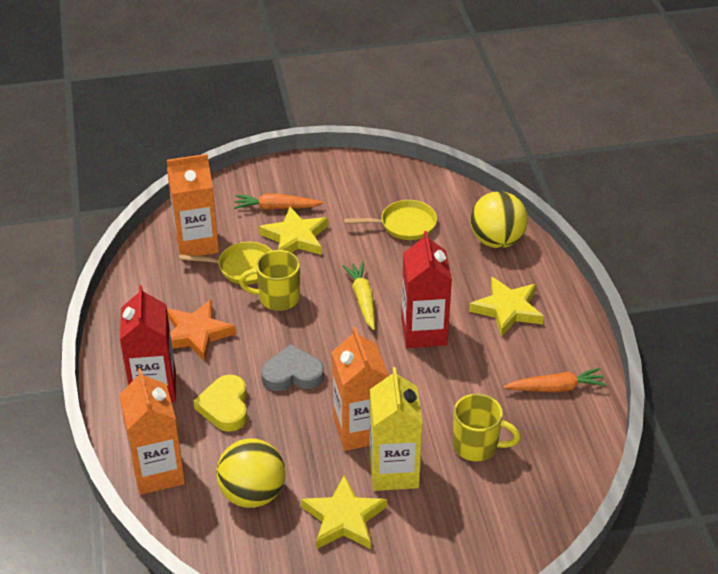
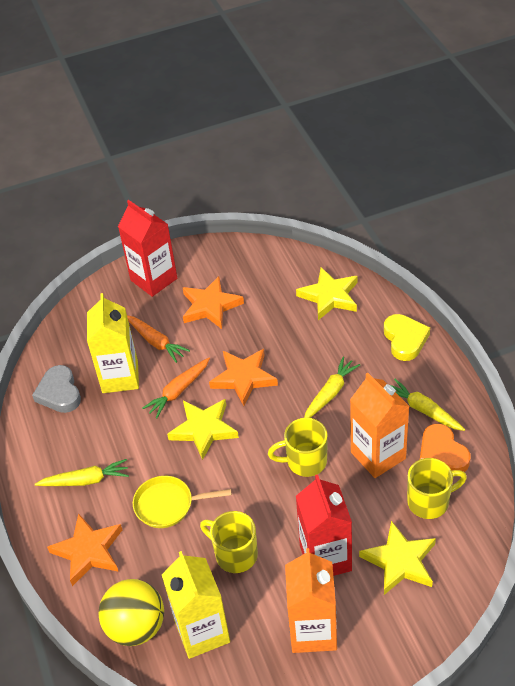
orange carton: [119,368,185,495] [167,154,219,256] [332,327,389,451] = 3 -> [285,548,337,653] [350,373,410,478] = 2
orange heart: none = 0 -> [420,424,471,472] = 1
orange star: [167,299,236,361] = 1 -> [47,513,122,586] [183,276,244,329] [209,349,278,406] = 3
yellow ball: [216,438,285,508] [470,191,528,248] = 2 -> [99,579,164,646] = 1
yellow carrot: [342,262,375,330] = 1 -> [35,459,129,486] [304,357,360,418] [390,379,465,431] = 3
yellow carton: [369,367,423,491] = 1 -> [87,293,139,393] [162,551,230,659] = 2
yellow mug: [239,250,300,311] [453,394,521,461] = 2 -> [200,511,258,573] [268,418,328,477] [407,458,467,519] = 3
yellow pan: [179,242,272,285] [344,200,437,240] = 2 -> [133,476,232,528] = 1

